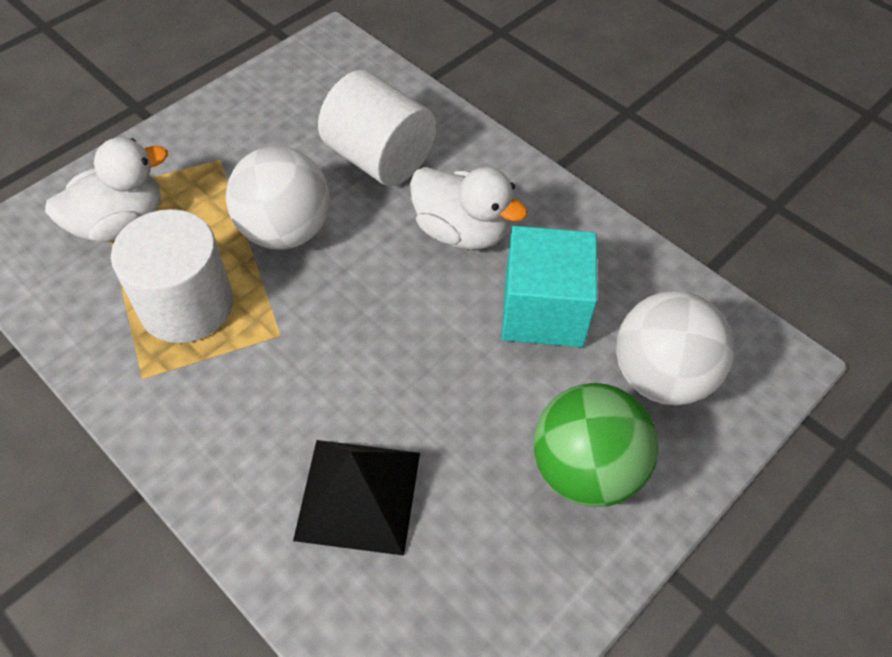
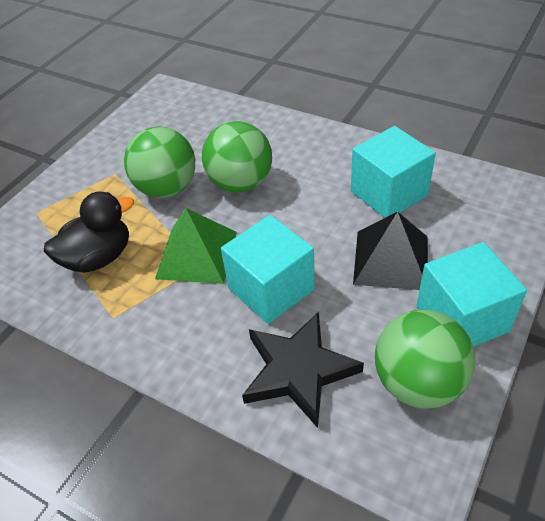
black duck: none = 0 -> [44,192,134,273] = 1
black star: none = 0 -> [242,312,364,428] = 1
green ball: [534,383,658,507] = 1 -> [124,126,195,198] [202,121,272,193] [375,310,475,409] = 3
green pyramid: none = 0 -> [155,208,237,284] = 1
turquoise cube: [502,226,597,347] = 1 -> [221,215,315,324] [351,126,436,218] [417,242,527,347] = 3
white ball: [226,146,330,249] [616,291,734,405] = 2 -> none = 0
white cylinder: [111,209,233,343] [318,70,436,186] = 2 -> none = 0
white duck: [45,138,168,242] [410,167,528,250] = 2 -> none = 0

